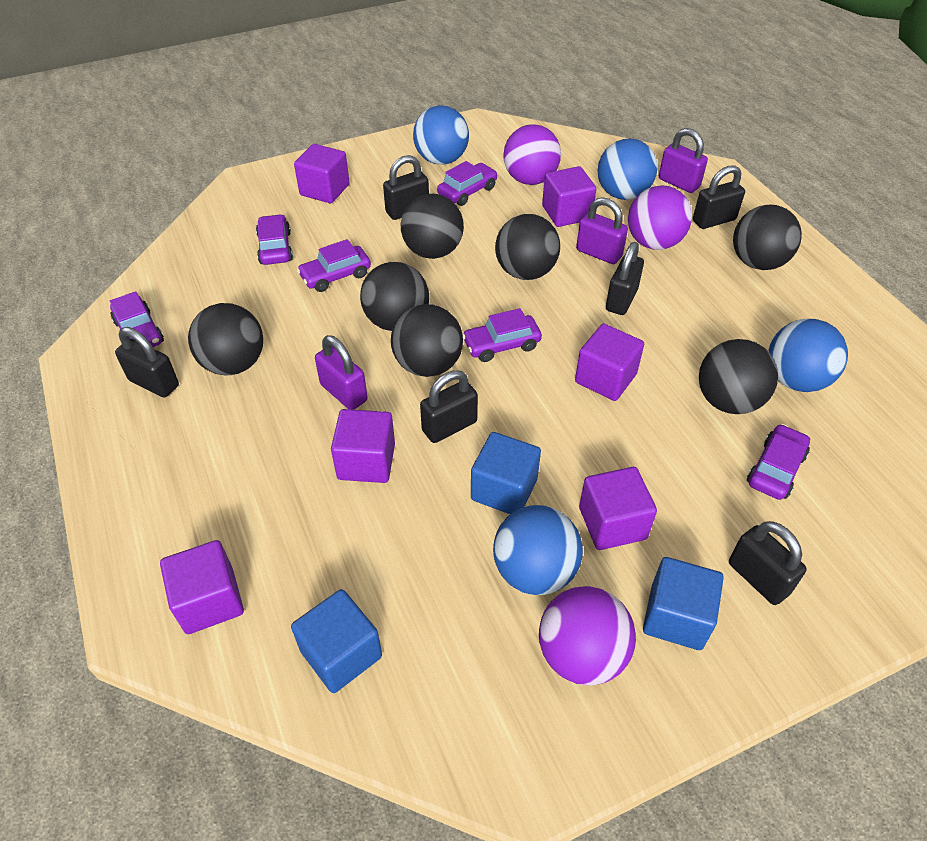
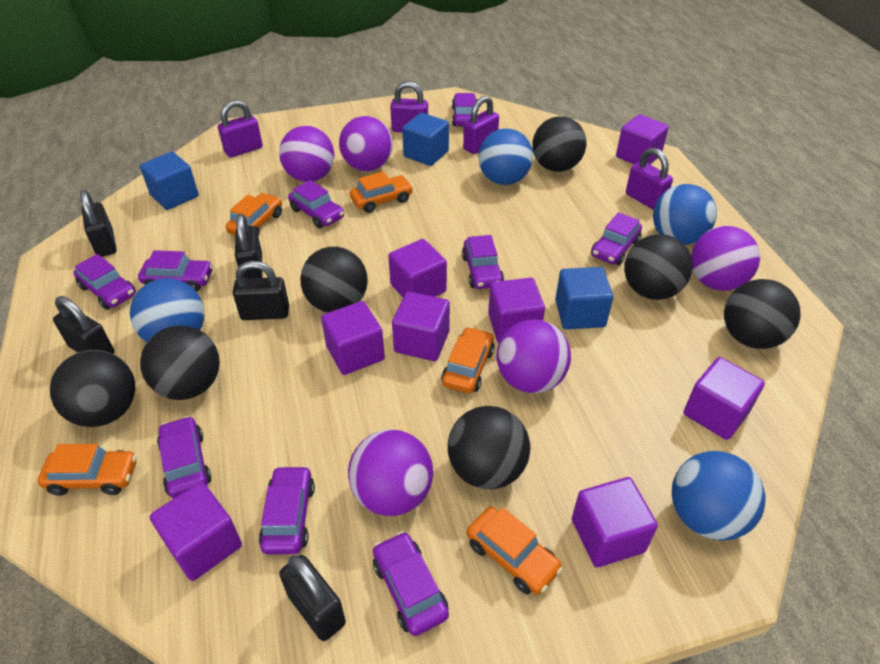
black padlock: [115,327,179,397] [383,155,429,220] [420,370,478,443] [606,242,644,315] [693,165,745,229] [729,521,807,605] = 6 -> [53,296,115,354] [80,190,117,257] [233,261,289,320] [235,214,262,279] [279,555,346,641] = 5
orange car: none = 0 -> [38,444,137,496] [226,193,282,236] [350,171,413,213] [441,327,495,393] [467,506,563,595] = 5
purple ball: [503,124,561,185] [539,586,636,685] [628,185,692,250] = 3 -> [279,126,334,182] [339,116,393,171] [348,430,433,516] [497,320,571,393] [691,226,760,291] = 5
purple car: [110,291,164,347] [256,214,293,265] [297,239,371,292] [437,161,498,206] [462,308,542,362] [747,424,810,500] = 6 -> [73,254,136,310] [138,250,213,292] [157,416,211,498] [259,465,315,555] [288,180,344,228] [373,531,449,636] [452,93,477,126] [462,235,504,289] [591,212,642,265] = 9
purple cube: [160,540,244,634] [294,144,350,203] [331,409,395,483] [542,166,596,227] [575,324,644,401] [579,467,657,550] = 6 -> [150,482,242,581] [321,301,385,375] [388,239,447,297] [392,292,450,361] [488,278,545,343] [572,477,658,567] [616,114,669,164] [684,357,765,440] = 8
purple padlock: [315,335,368,410] [576,197,628,264] [659,128,708,193] = 3 -> [218,100,263,158] [390,81,428,132] [463,96,499,154] [626,148,673,210] = 4

